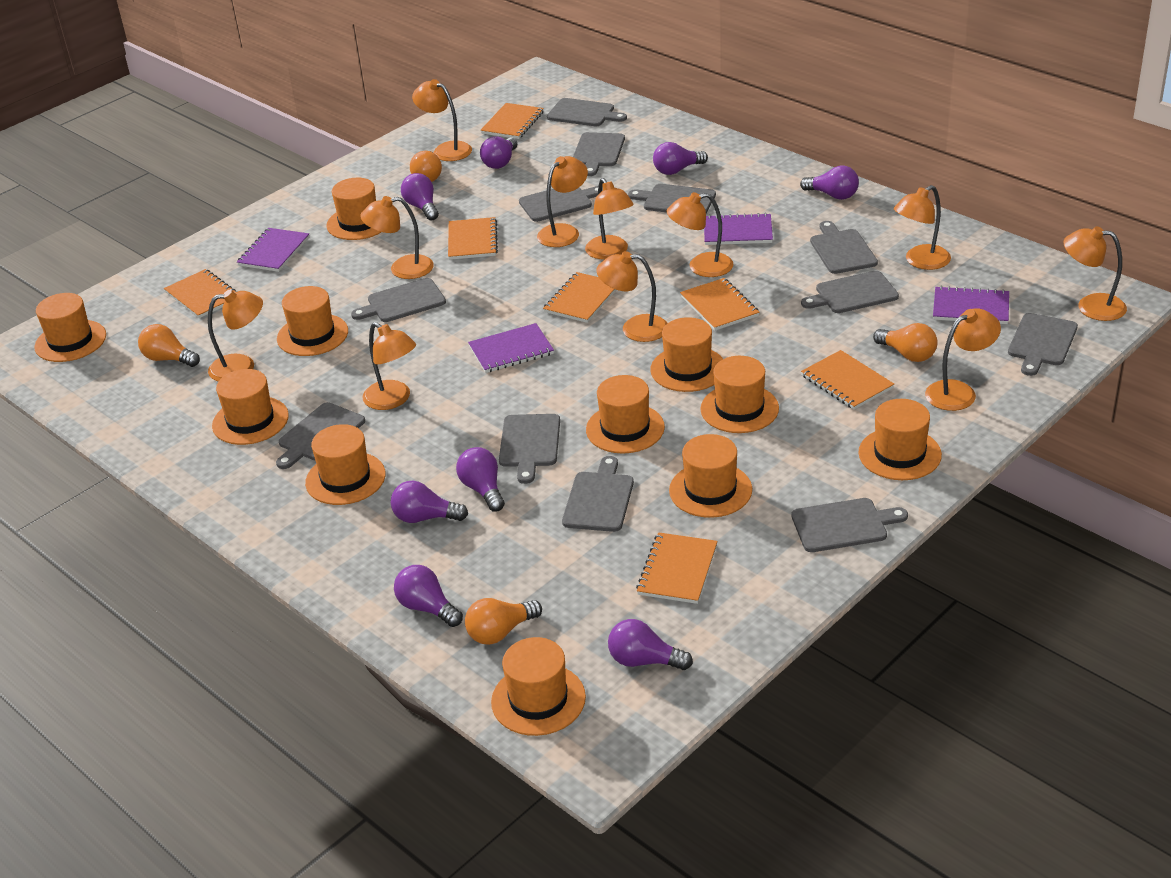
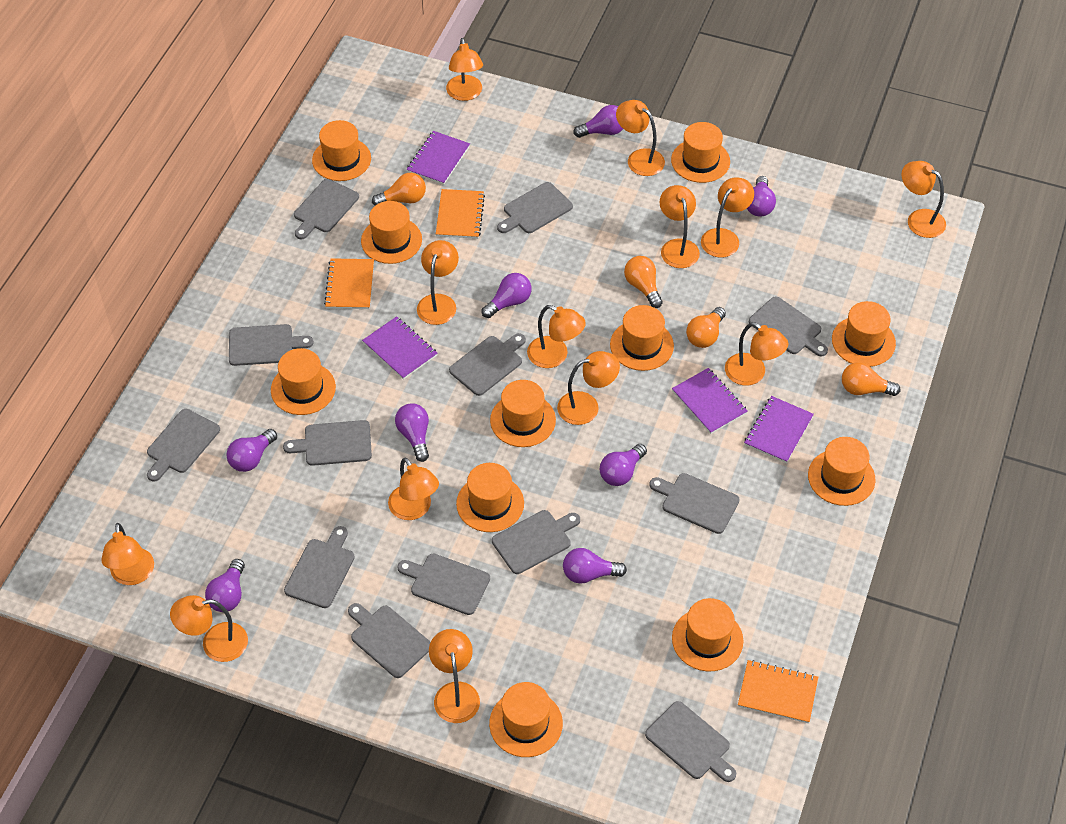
grey cutting board: [276,402,365,469] [351,278,446,322] [499,414,560,484] [519,186,603,222] [547,98,627,126] [562,456,634,532] [573,132,625,176] [628,184,716,213] [791,498,908,552] [801,271,899,313] [810,221,878,274] [1008,313,1078,376] = 12 -> [147,409,220,482] [229,324,314,366] [283,420,372,466] [284,526,355,608] [294,179,359,239] [348,603,431,678] [397,553,490,615] [449,333,526,396] [492,510,580,574] [497,182,573,233] [645,701,736,782] [649,473,740,534] [749,296,828,357] = 13
orange lamp: [208,290,263,382] [360,196,434,279] [362,322,416,410] [412,79,472,161] [537,156,588,247] [585,178,634,260] [596,251,667,342] [666,192,733,277] [894,185,951,270] [925,308,1001,411] [1064,226,1127,321] = 11 -> [101,523,154,585] [170,595,248,662] [388,457,439,520] [417,240,459,325] [429,629,480,723] [446,38,483,101] [527,305,586,368] [557,351,620,425] [616,100,665,176] [660,185,700,268] [701,177,754,258] [725,322,788,386] [901,161,946,238] = 13
orange notebook: [164,269,237,318] [448,217,498,260] [481,103,544,139] [543,272,616,323] [636,532,718,604] [680,278,759,331] [801,350,894,410] = 7 -> [324,258,374,309] [436,189,485,239] [738,660,818,723] = 3

